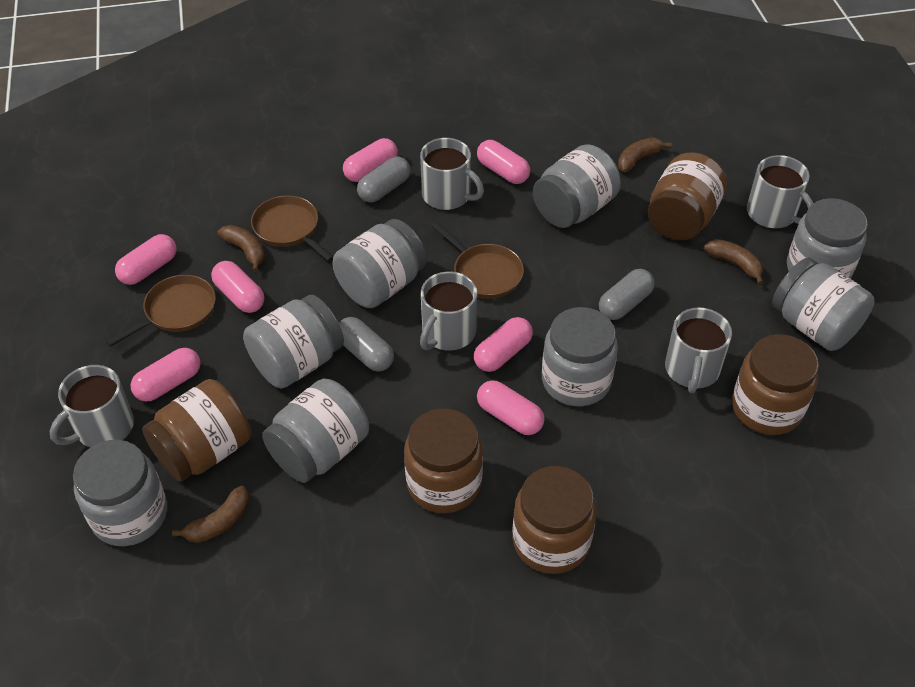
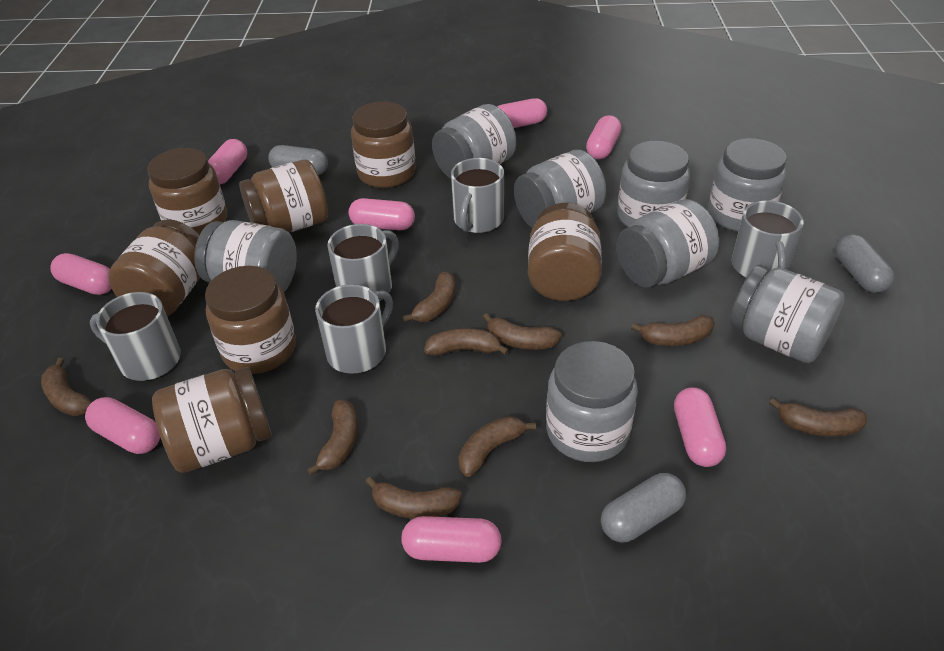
brown banana: [172,486,249,543] [217,225,265,272] [618,137,672,172] [704,239,764,285] = 4 -> [41,358,92,416] [307,400,358,476] [366,477,462,519] [403,272,455,322] [424,328,509,356] [459,416,536,477] [483,313,562,350] [631,315,714,346] [769,398,867,437] = 9
brown jar: [142,379,251,482] [404,408,483,513] [512,466,597,574] [648,152,727,241] [732,334,819,435] = 5 -> [108,219,200,316] [147,148,227,235] [152,367,272,473] [205,266,296,374] [239,160,328,232] [351,101,416,188] [528,203,602,301] = 7
brown pan: [106,275,216,347] [251,195,333,261] [432,222,524,299] = 3 -> none = 0
pink capsule: [115,234,176,285] [131,348,201,401] [211,261,264,313] [343,138,398,182] [474,317,533,372] [477,140,530,184] [477,381,544,435] = 7 -> [50,253,112,295] [85,397,160,454] [208,139,247,184] [348,198,415,230] [401,516,502,563] [497,98,547,128] [586,115,621,159] [674,387,726,467] = 8

